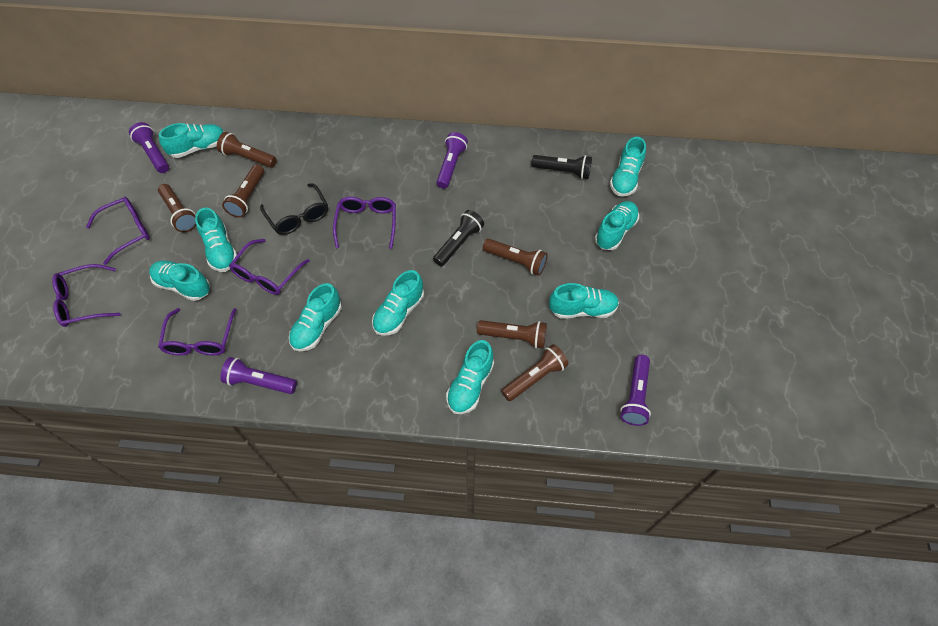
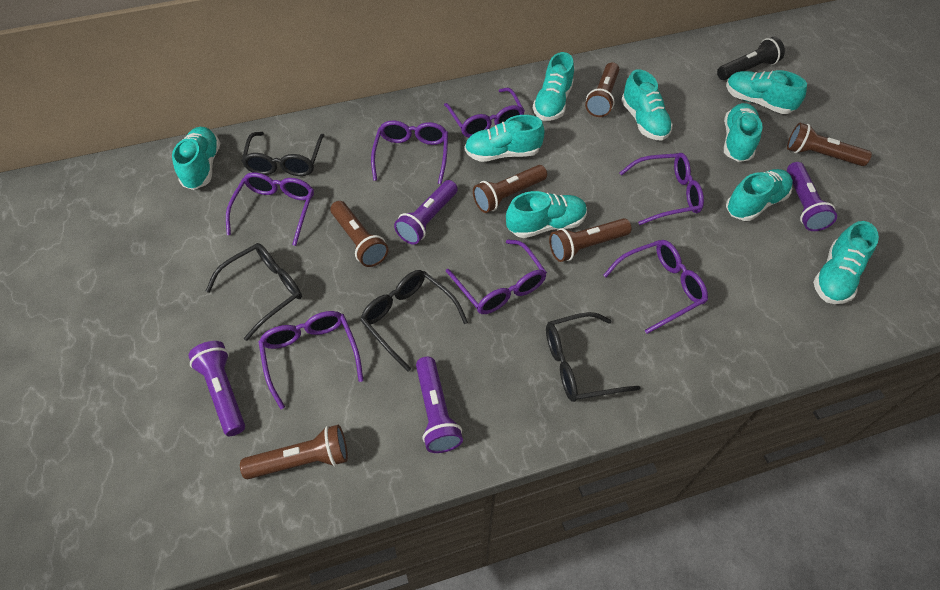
black flashlight: [433,210,484,266] [531,155,592,179] = 2 -> [717,37,785,80] = 1
black glasses: [260,183,328,235] = 1 -> [206,243,302,341] [242,132,325,176] [360,270,468,372] [546,312,640,402] = 4
purple glasses: [52,264,121,327] [86,197,150,265] [158,308,237,356] [229,239,310,295] [333,197,396,249] = 5 -> [226,172,314,246] [259,311,364,409] [371,120,448,184] [444,88,525,138] [446,239,547,314] [603,240,708,334] [620,153,704,225] = 7

